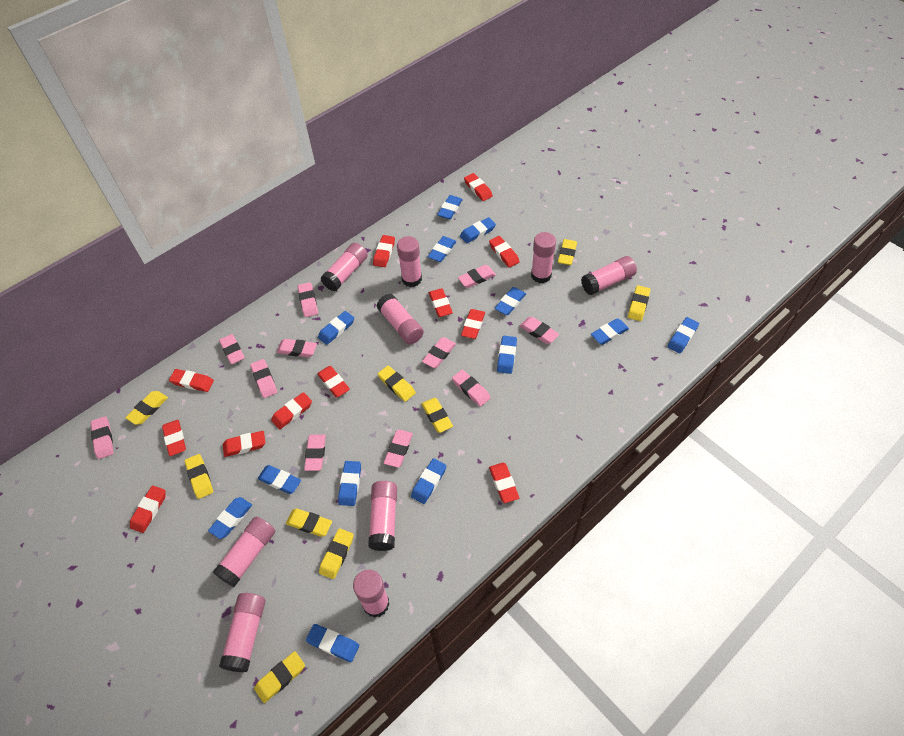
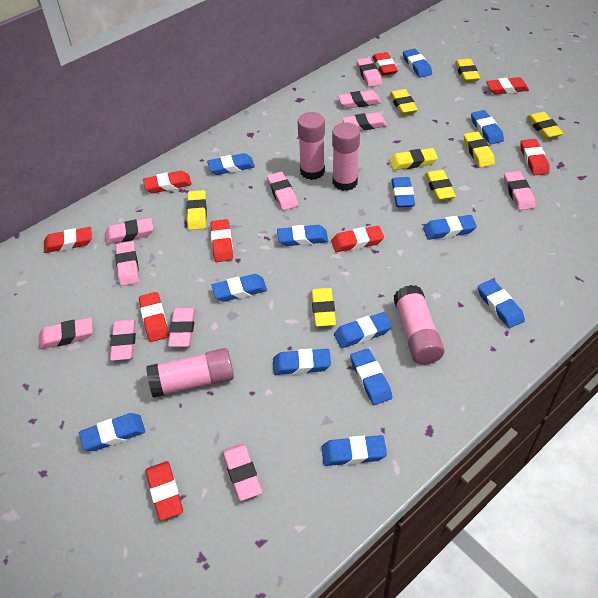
pink glue stick: [213,517,275,587] [219,593,265,672] [321,243,368,292] [353,570,390,618] [368,481,397,551] [377,294,424,345] [397,236,422,287] [531,232,556,283] [581,256,637,295] = 9 -> [146,348,234,398] [298,112,325,180] [332,122,360,191] [393,285,444,365] = 4
red eraser: [130,485,166,533] [162,420,186,456] [169,369,214,392] [223,431,265,457] [271,392,312,429] [317,366,350,397] [373,235,395,267] [429,288,453,317] [461,309,485,339] [464,173,493,201] [489,236,520,267] [489,462,519,503] = 12 -> [44,227,92,253] [139,292,169,342] [143,171,192,193] [146,461,183,521] [210,219,233,262] [331,226,384,252] [373,52,398,76] [486,77,529,95] [520,139,550,175] = 9
yellow eraser: [125,391,168,425] [185,454,213,499] [254,651,305,703] [286,508,332,537] [319,528,354,579] [378,366,416,402] [421,398,453,433] [558,239,577,265] [628,285,651,321] = 9 -> [187,190,207,230] [311,288,336,327] [389,148,438,170] [390,89,418,115] [425,170,456,201] [455,59,480,82] [464,131,495,168] [527,112,563,139] = 8

